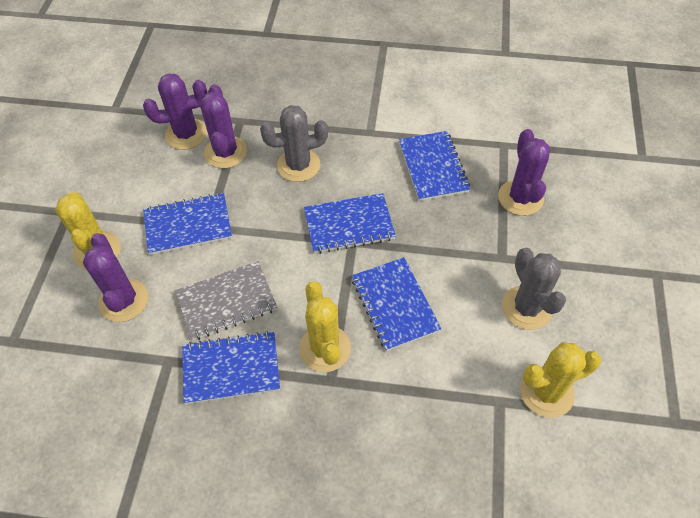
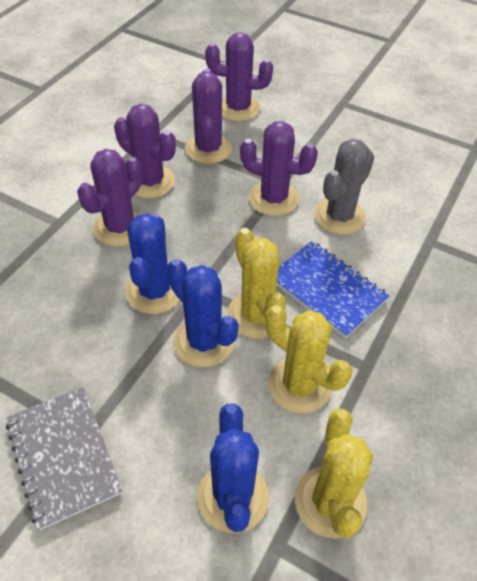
blue cactus: none = 0 -> [125,213,180,314] [167,259,239,367] [197,403,269,533] = 3
blue notebook: [143,193,232,255] [182,331,280,404] [304,193,396,254] [352,257,442,351] [399,131,470,201] = 5 -> [277,241,390,338] = 1
grey cactus: [260,105,328,182] [502,248,566,330] = 2 -> [314,139,374,235] = 1
purple cactus: [83,233,149,322] [143,73,207,150] [200,84,247,168] [498,129,550,216] = 4 -> [77,149,143,247] [114,104,176,198] [185,68,232,164] [205,32,273,121] [240,121,318,216] = 5

